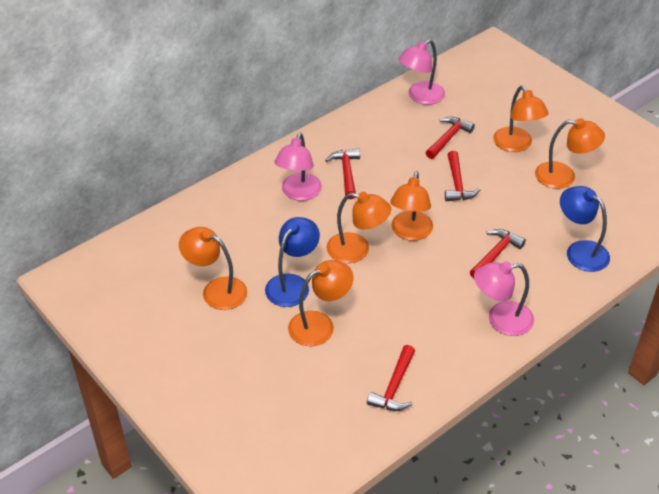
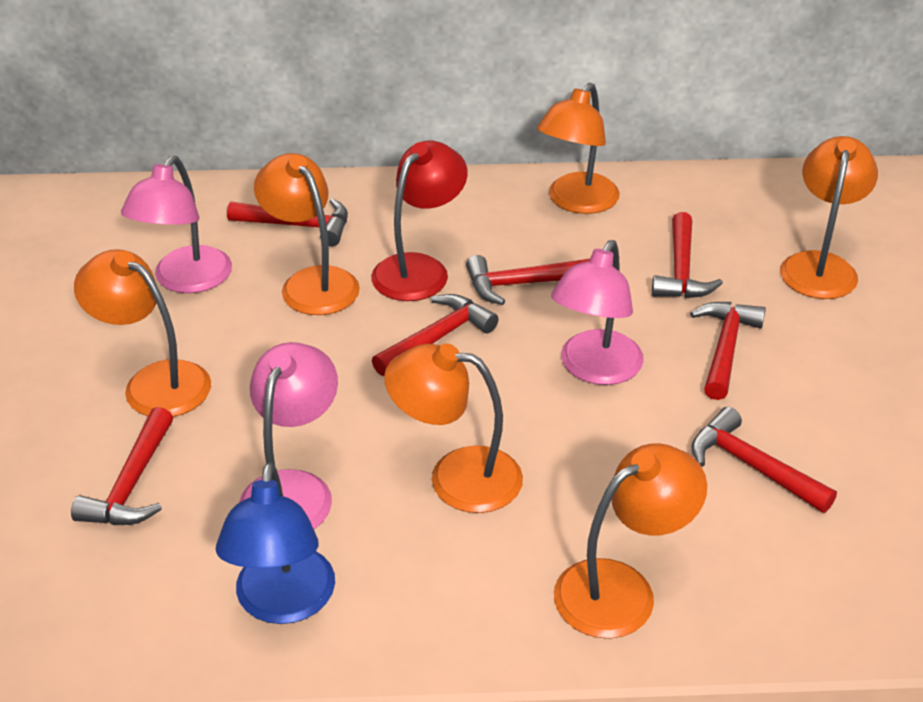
blue lamp: [265,217,320,307] [560,186,610,272] = 2 -> [216,462,335,624] = 1
red hammer: [325,148,360,199] [367,345,415,411] [426,117,475,159] [445,151,481,202] [470,229,526,278] = 5 -> [71,407,173,525] [227,199,348,246] [372,294,499,376] [466,255,590,305] [652,212,723,298] [690,302,766,400] [691,407,837,513] = 7
red lamp: none = 0 -> [371,141,468,301] = 1

